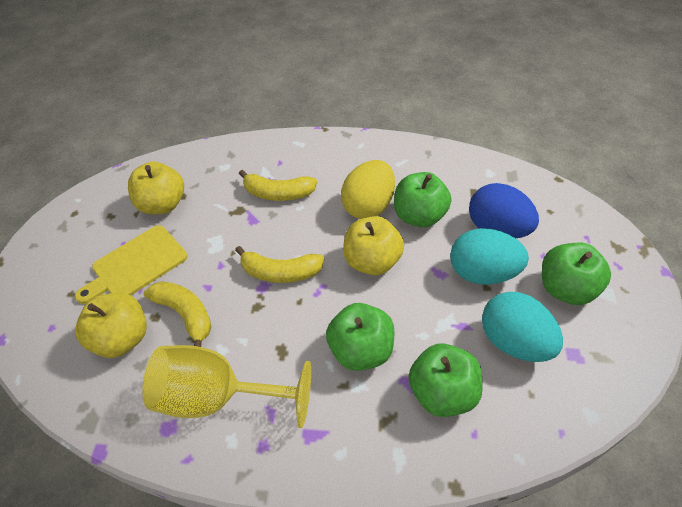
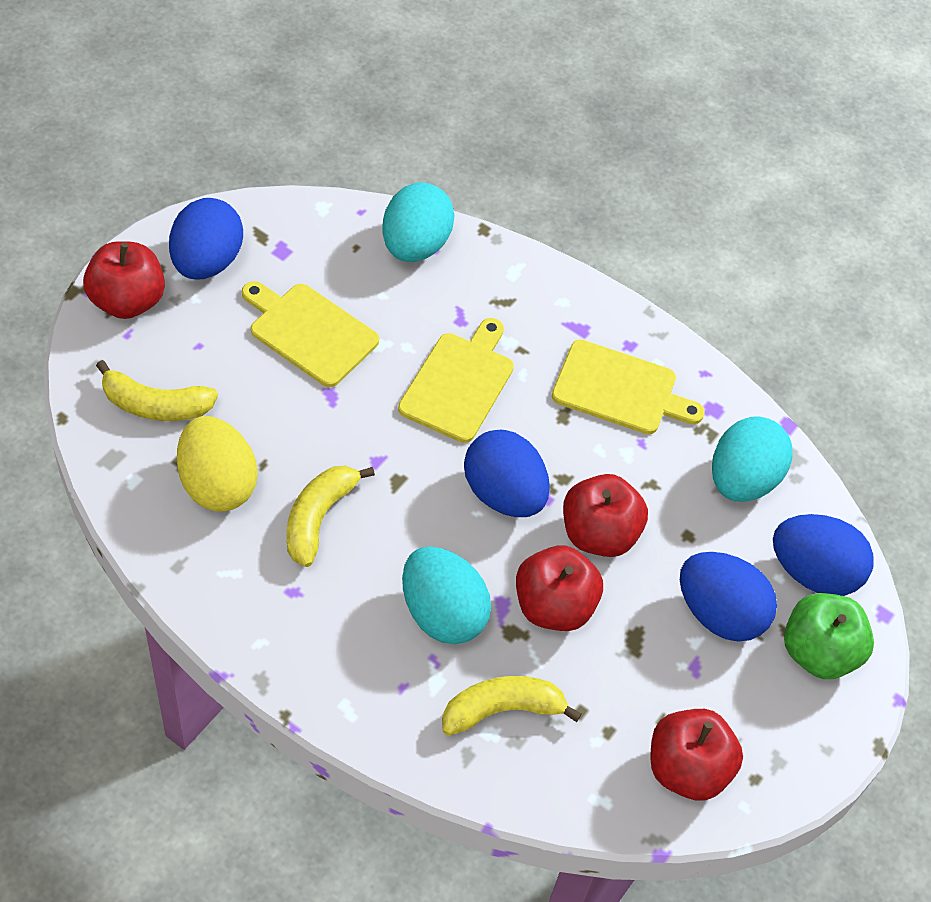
blue egg: [469,183,539,238] = 1 -> [169,198,243,279] [464,429,550,517] [680,552,777,642] [773,514,873,596] = 4
green apple: [326,303,395,371] [394,172,451,228] [408,343,483,417] [542,243,611,305] = 4 -> [784,593,874,679] = 1
red apple: none = 0 -> [83,241,165,319] [516,545,603,631] [563,474,648,557] [650,709,743,801] = 4
turquoise egg: [450,228,529,285] [482,292,563,362] = 2 -> [383,182,455,262] [402,547,491,644] [712,416,793,502] = 3
yellow apple: [76,293,147,358] [128,162,184,215] [343,216,404,275] = 3 -> none = 0
yellow cutting board: [75,225,188,304] = 1 -> [242,281,379,387] [398,318,514,443] [552,340,705,434] = 3
yellow goblet: [142,345,311,428] = 1 -> none = 0

